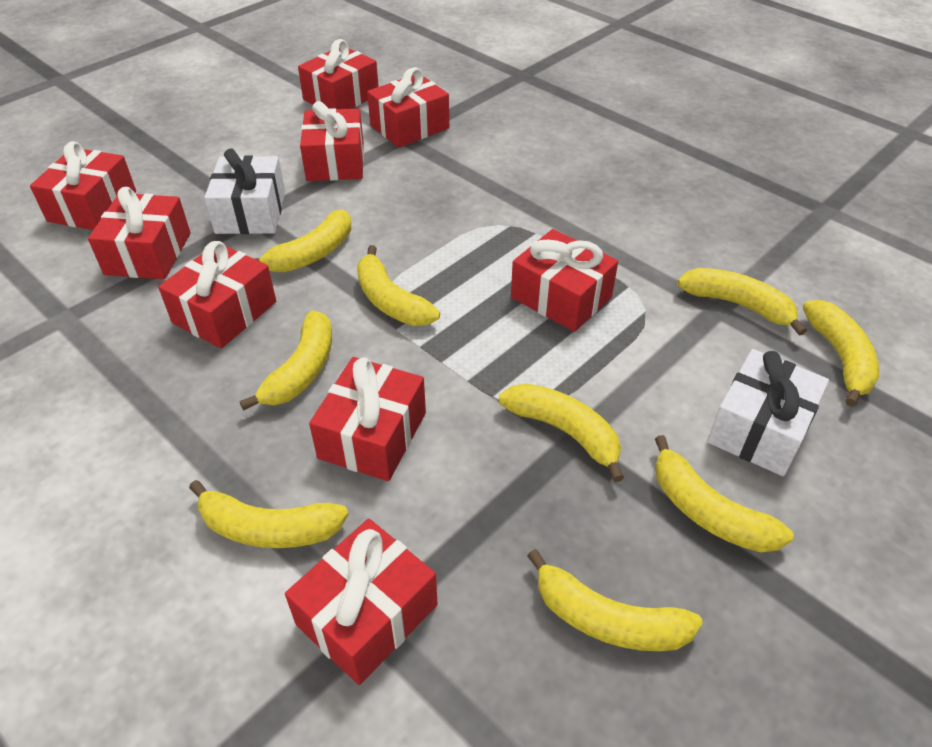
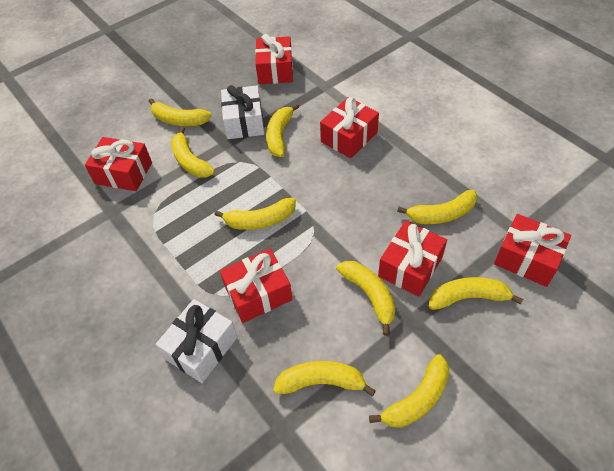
red gift: [30,141,136,230] [88,187,191,279] [158,241,276,349] [285,519,438,685] [298,39,379,109] [300,101,364,181] [309,357,426,481] [367,67,449,148] [511,229,618,332] = 9 -> [85,137,152,191] [220,249,293,323] [255,34,293,84] [320,97,379,158] [378,221,447,297] [494,214,571,287] = 6

